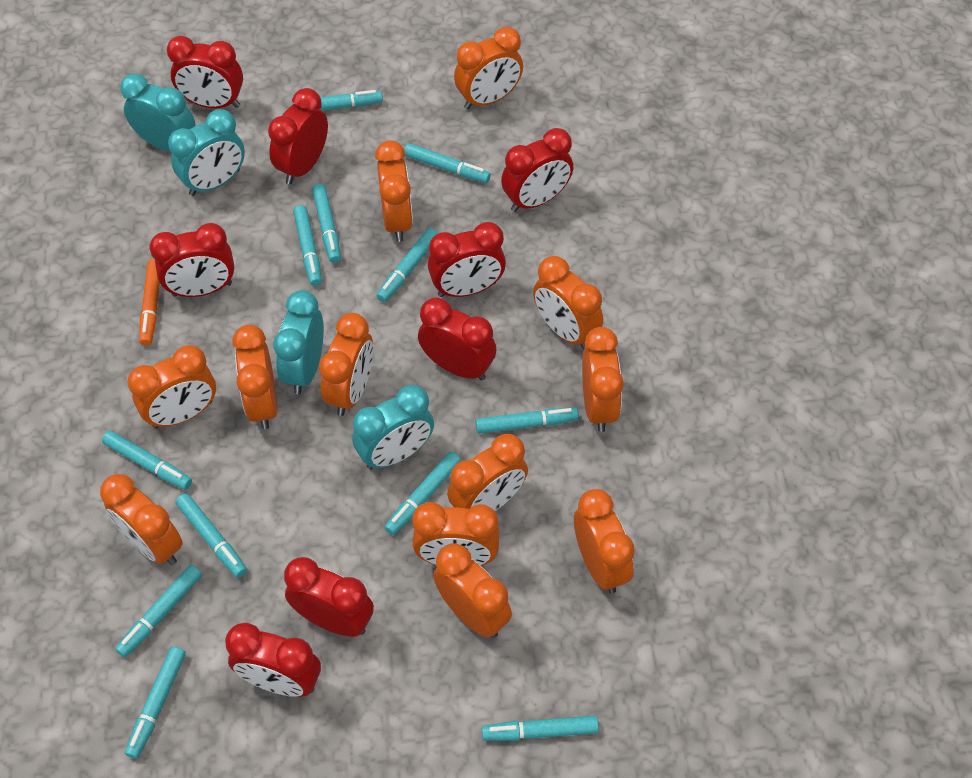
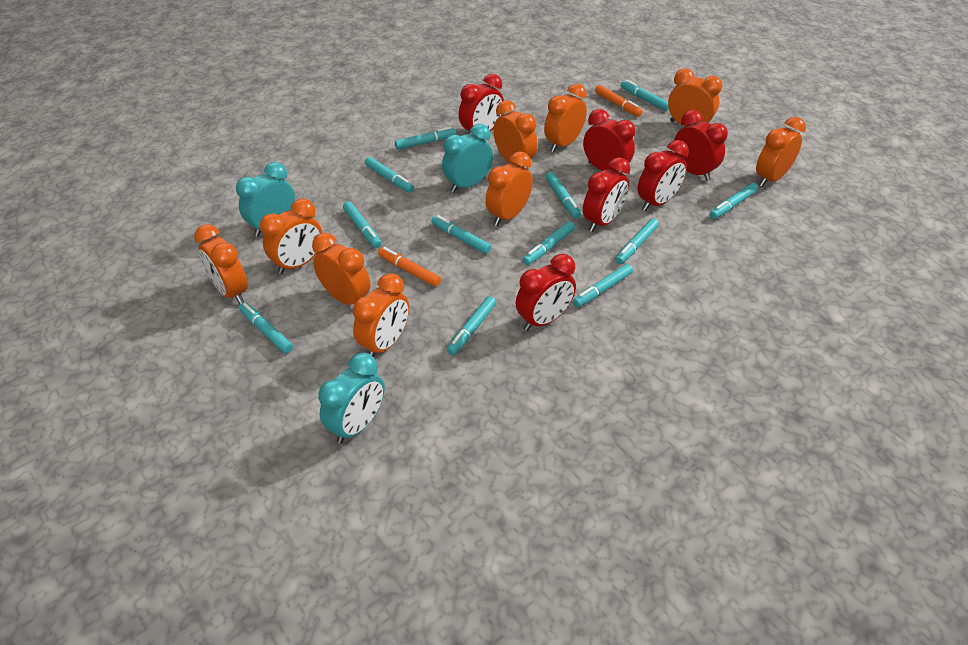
orange clock: [100,474,183,565] [128,345,216,428] [233,325,277,429] [319,313,373,416] [375,140,413,242] [412,502,500,566] [433,543,512,638] [447,434,528,511] [454,27,523,109] [533,256,603,349] [574,489,635,594] [582,327,624,432] = 12 -> [194,224,248,304] [260,198,322,274] [312,233,371,305] [353,273,409,357] [485,151,533,226] [493,100,538,169] [544,84,587,152] [668,68,722,126] [756,117,806,187] = 9
orange marker: [139,259,160,346] = 1 -> [378,247,441,287] [595,85,642,117] = 2
red clock: [149,223,234,297] [167,36,243,108] [225,623,321,697] [268,88,328,184] [284,557,374,637] [418,297,497,381] [428,222,506,297] [501,128,573,212] = 8 -> [459,74,504,134] [516,254,576,331] [583,109,636,174] [583,157,630,232] [638,140,689,211] [674,110,728,181] = 6
turquoise clock: [120,73,196,152] [168,109,245,196] [273,290,324,394] [352,385,434,470] = 4 -> [236,162,295,237] [318,353,385,444] [442,124,493,193] = 3

